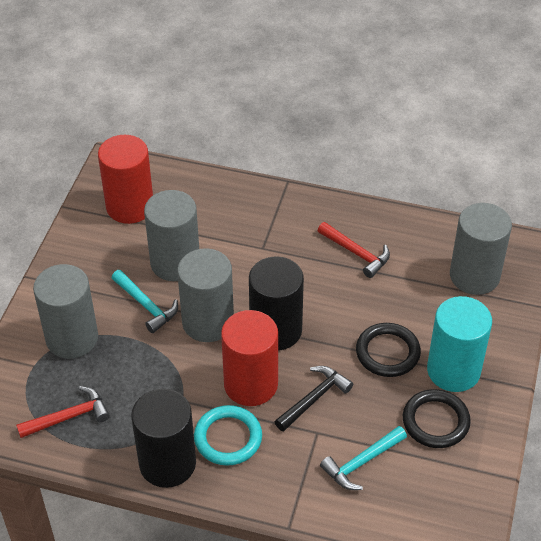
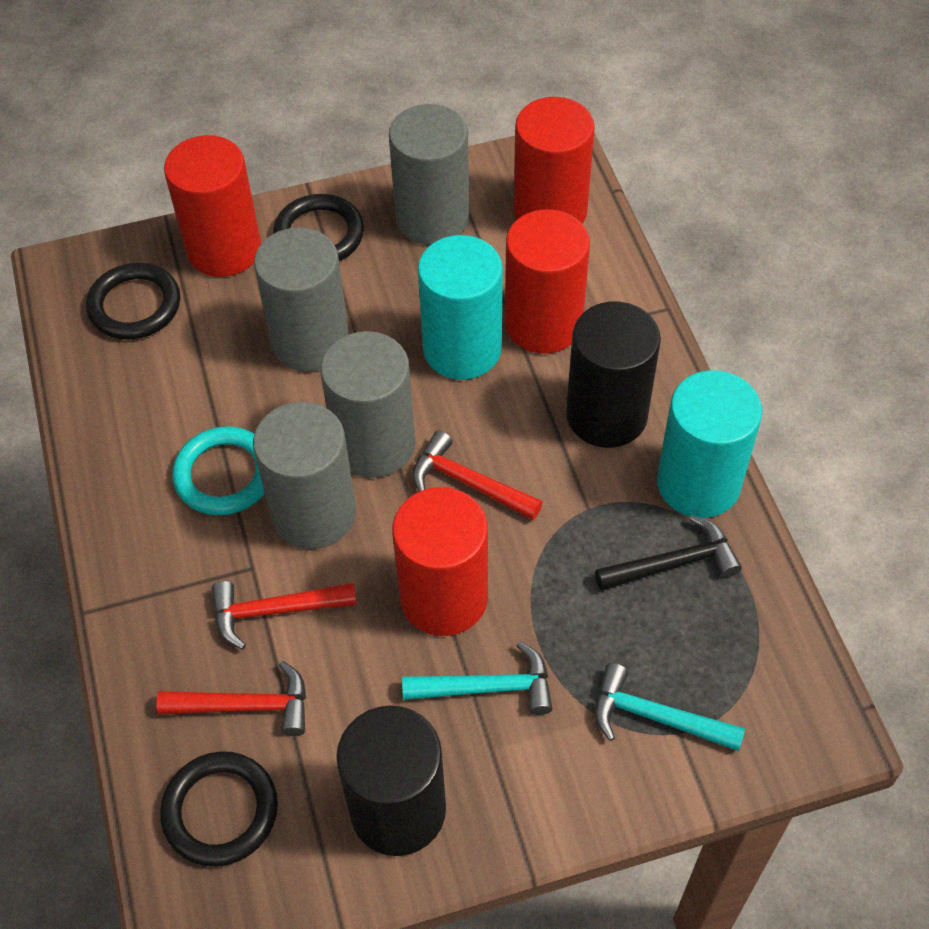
black ring: [356,323,421,377] [403,389,471,448] = 2 -> [86,263,180,340] [160,751,278,866] [273,194,364,261] = 3
red cylinder: [98,135,153,224] [221,310,278,406] = 2 -> [164,135,261,277] [392,487,488,636] [505,209,590,353] [514,97,595,224] = 4
red hammer: [16,386,110,438] [318,222,390,278] = 2 -> [156,661,306,736] [211,581,357,649] [412,430,543,520] = 3
turquoise cylinder: [427,296,492,392] = 1 -> [418,235,503,380] [657,370,762,518] = 2

